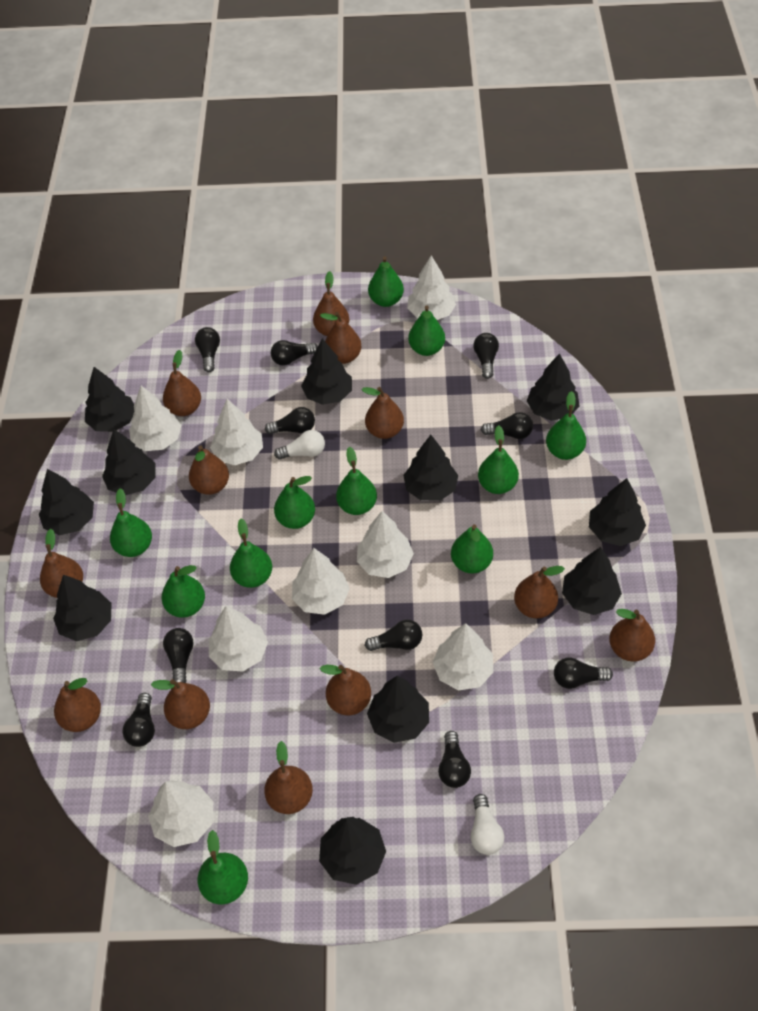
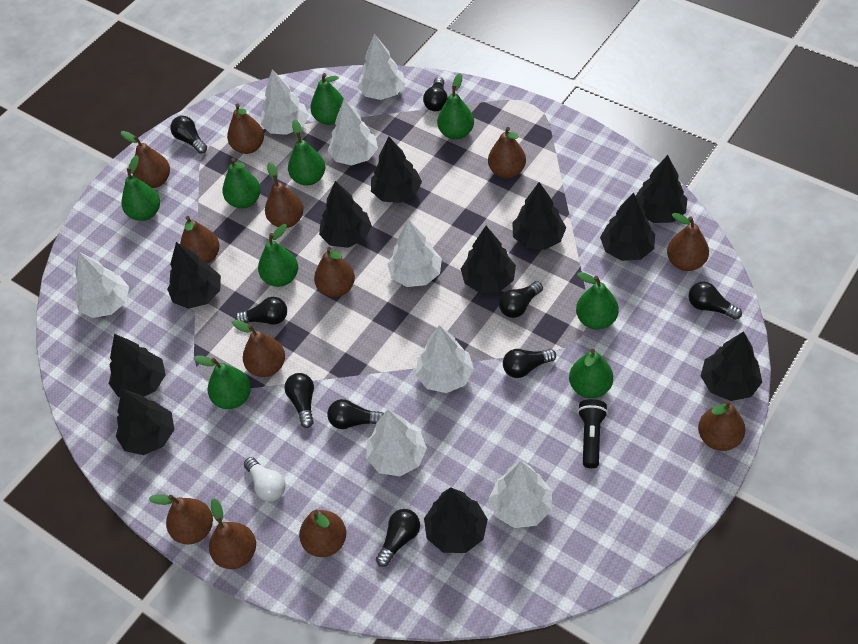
black flashlight: none = 0 -> [578,399,608,468] = 1
black light bulb: [122,693,155,747] [163,628,194,683] [195,327,220,372] [265,407,315,434] [271,340,318,366] [365,619,422,651] [438,731,471,788] [473,333,499,379] [481,412,533,439] [554,657,613,689] = 10 -> [170,116,207,154] [235,297,287,325] [284,373,314,428] [327,399,384,429] [376,509,420,567] [423,77,448,111] [499,281,543,318] [503,349,556,378] [688,282,742,320] = 9
green pear: [110,488,152,557] [161,565,205,618] [198,830,248,904] [230,518,272,588] [274,476,315,529] [336,447,377,515] [368,256,404,307] [408,306,445,356] [451,524,493,573] [478,425,519,494] [546,391,586,460] = 11 -> [122,155,160,221] [194,356,251,409] [222,158,261,208] [258,224,298,287] [288,120,325,186] [310,73,344,125] [437,73,474,140] [569,349,613,398] [576,272,619,330] = 9
white light bulb: [274,430,325,460] [470,794,504,855] = 2 -> [244,457,285,501] = 1

